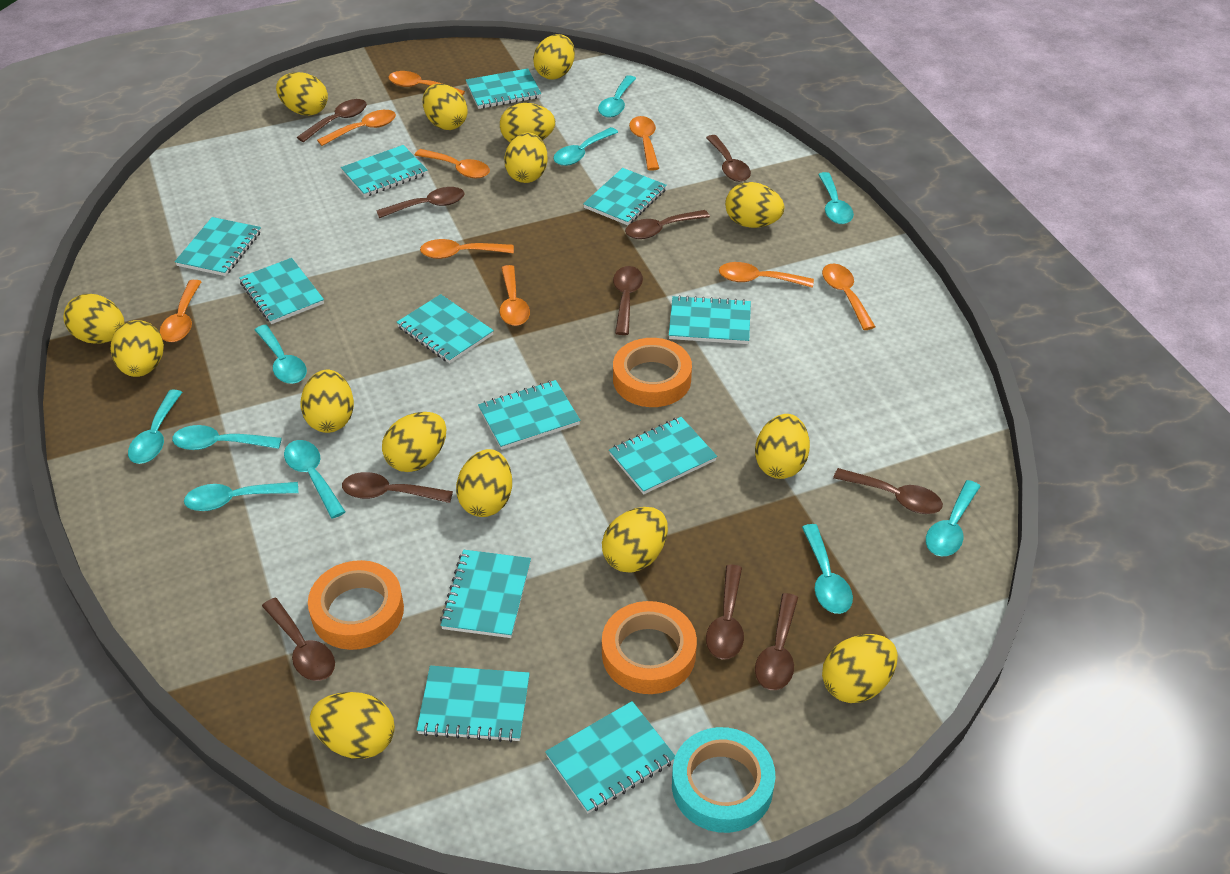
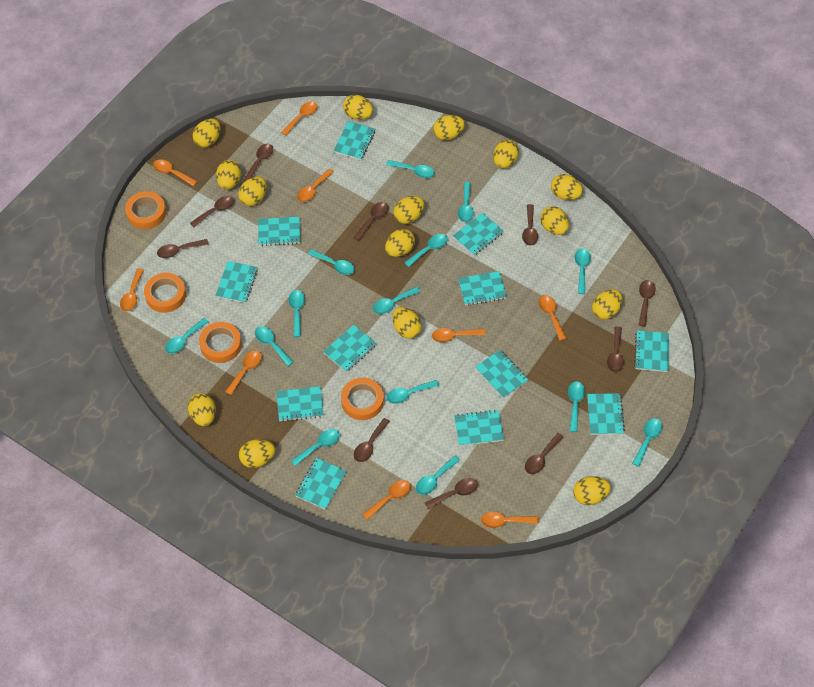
orange tape: [308,560,404,650] [602,601,697,694] [613,338,692,407] = 3 -> [125,191,166,229] [144,273,186,313] [199,322,242,363] [341,378,384,420] = 4
turquoise spoon: [128,390,182,464] [172,425,282,450] [184,482,298,511] [255,325,307,384] [284,440,346,519] [553,127,618,166] [598,75,636,118] [802,524,853,614] [818,172,854,224] [926,480,981,557] = 10 -> [165,318,209,354] [255,326,294,366] [289,290,305,337] [291,429,340,466] [308,249,355,275] [373,287,420,314] [386,160,435,178] [387,380,439,404] [404,234,448,267] [416,455,460,495] [458,182,474,222] [568,381,585,432] [575,248,591,294] [632,418,662,467] = 14
turquoise tape: [672,727,775,833] = 1 -> none = 0

